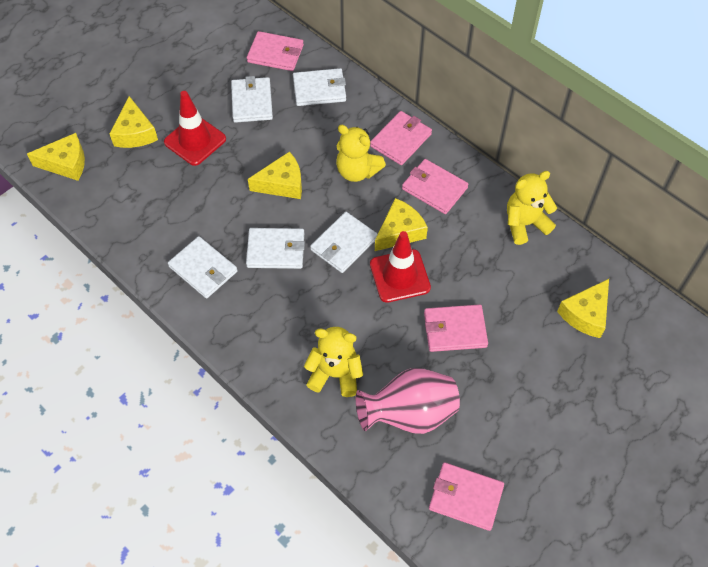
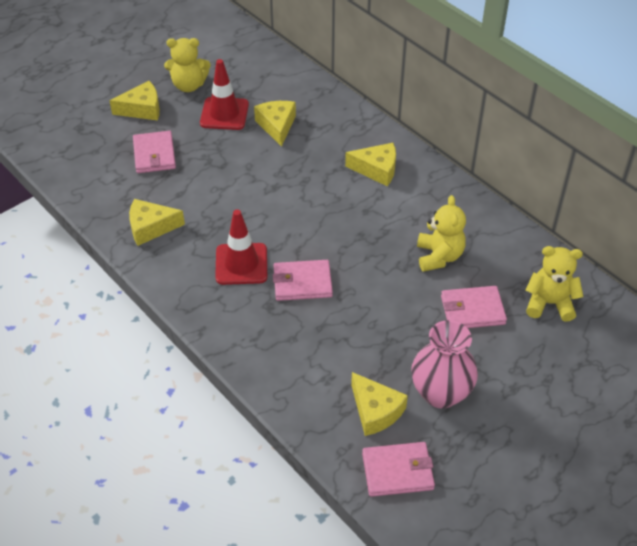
pink wallet: [247,31,304,71] [370,111,432,165] [402,159,469,214] [424,304,488,352] [429,462,504,531] = 5 -> [133,131,176,173] [273,260,333,301] [362,442,435,497] [441,286,507,328] = 4
white wallet: [168,236,238,299] [231,76,273,123] [246,228,305,269] [293,68,346,106] [310,212,378,273] = 5 -> none = 0

